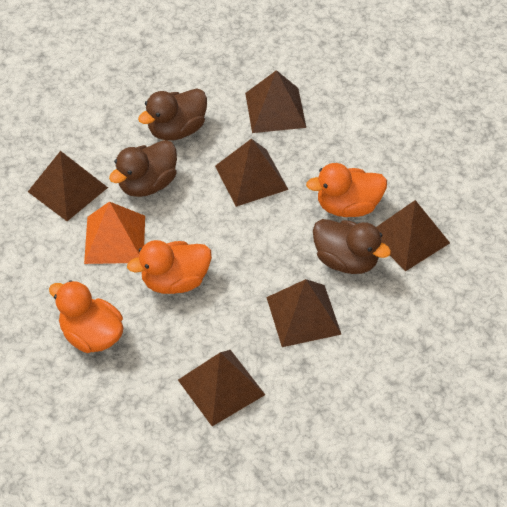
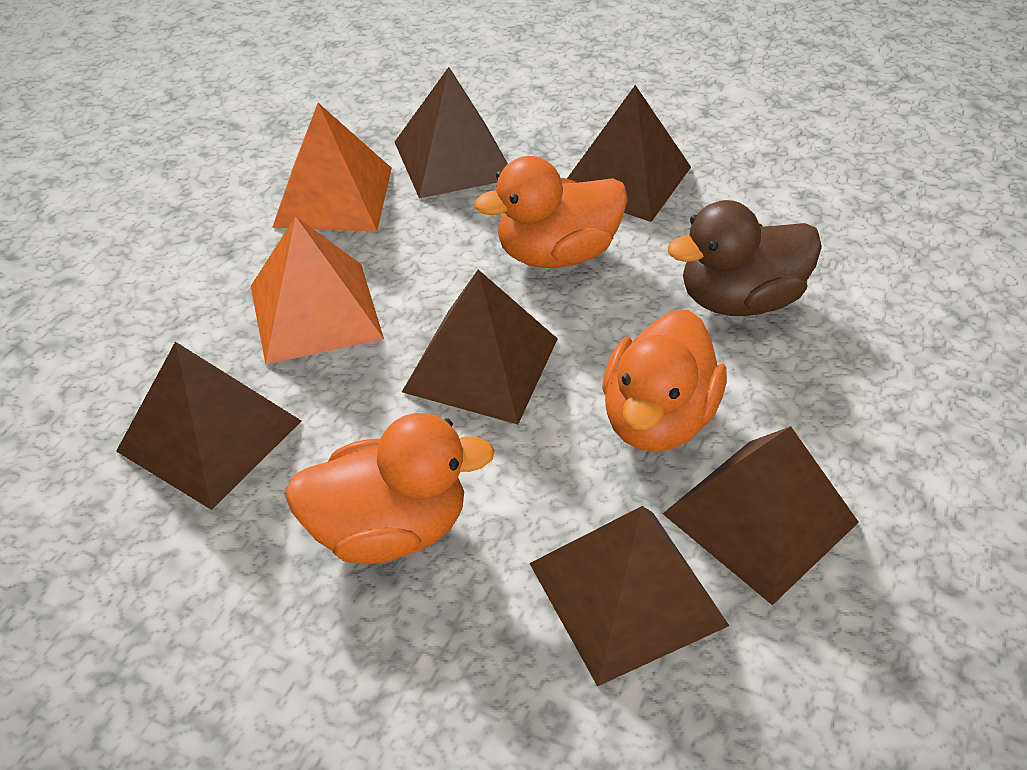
brown duck: [109,140,177,197] [138,89,207,141] [313,219,391,274] = 3 -> [667,200,822,316] = 1
orange pyramid: [84,201,145,264] = 1 -> [251,216,384,365] [272,103,392,232] = 2

